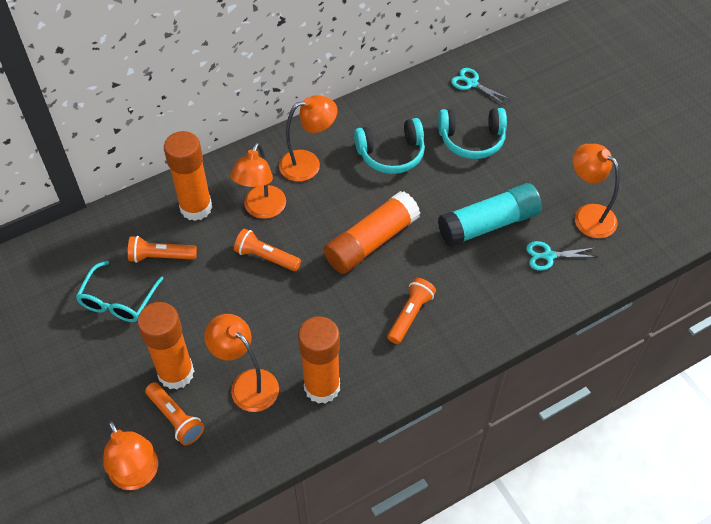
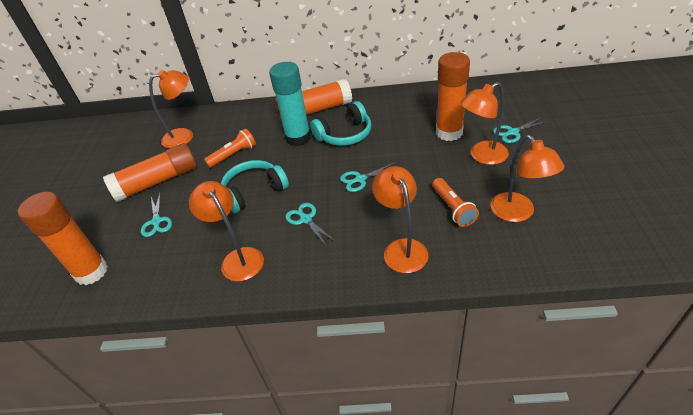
orange flashlight: [128,236,197,263] [145,382,204,445] [234,229,301,271] [387,278,436,344] = 4 -> [204,128,256,168] [432,178,479,227] = 2
turquoise glasses: [76,261,164,322] = 1 -> none = 0
turquoise scissors: [451,68,510,104] [526,241,597,271] = 2 -> [141,194,172,237] [286,203,336,247] [340,162,395,192] [493,117,548,143] = 4

